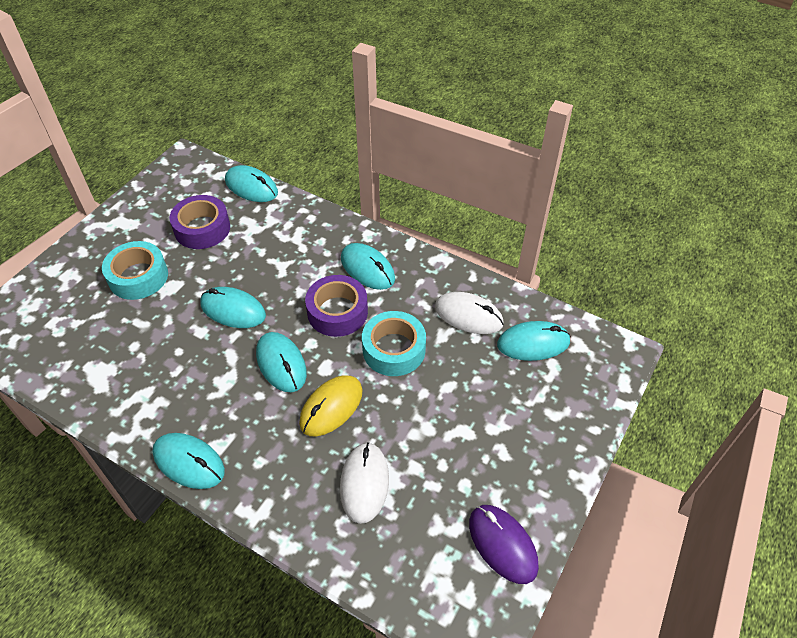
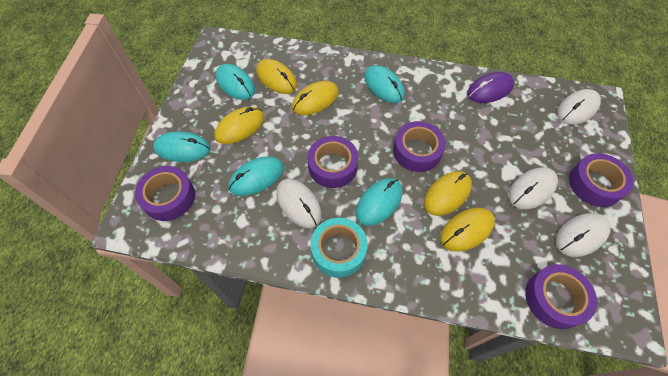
purple tape: [170,195,230,249] [305,275,368,337] = 2 -> [135,166,195,221] [307,136,358,188] [393,121,446,172] [525,264,597,329] [569,153,633,207] = 5
turquoise mouse: [152,433,225,489] [200,287,266,328] [225,165,278,202] [256,332,307,392] [341,243,395,290] [497,321,571,361] = 6 -> [153,131,210,162] [216,64,255,100] [228,156,284,196] [356,178,402,226] [364,65,405,103] = 5
turquoise tape: [102,241,168,300] [362,311,426,376] = 2 -> [310,218,368,278] = 1
white mouse: [340,442,389,524] [435,292,504,334] = 2 -> [276,179,322,228] [509,167,558,209] [556,213,611,257] [557,89,601,125] = 4
yellow mouse: [299,375,362,436] = 1 -> [214,107,264,144] [256,59,297,94] [292,81,339,115] [424,171,472,216] [440,208,495,252] = 5

